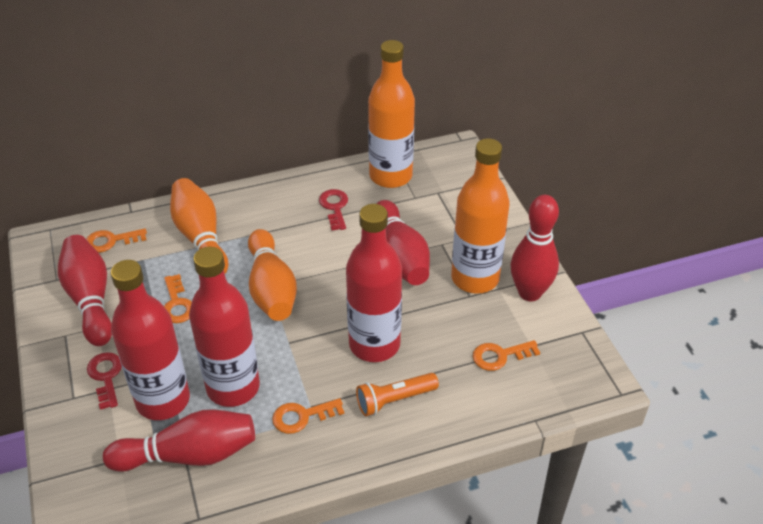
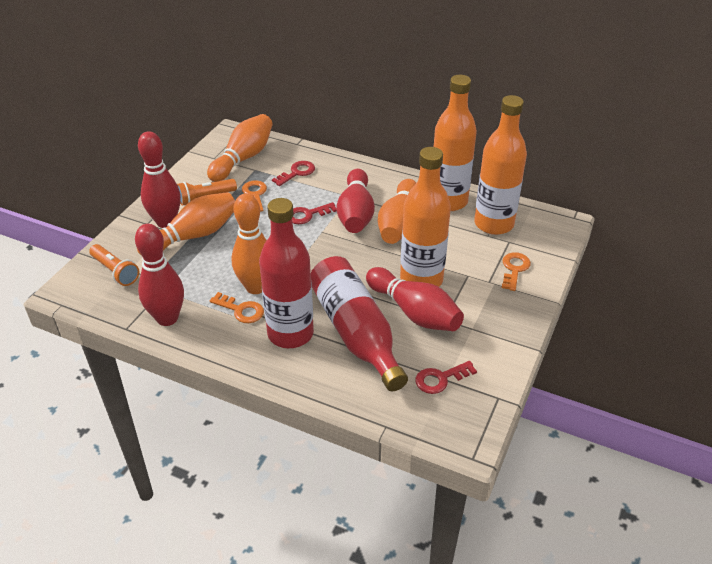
orange bottle: [368,40,415,188] [451,138,510,294] = 2 -> [400,147,451,287] [434,75,477,211] [474,95,527,235] = 3
orange bowling pin: [170,178,228,274] [248,229,297,321] = 2 -> [137,192,235,256] [207,114,273,182] [232,193,267,294] [378,179,416,244] = 4
orange flashlight: [356,373,439,416] = 1 -> [89,244,139,286] [177,179,237,206] = 2
orange key: [86,229,147,253] [164,274,192,323] [272,398,344,434] [473,340,540,371] = 4 -> [210,292,264,323] [242,180,267,212] [502,252,531,291] = 3
red bottle: [111,260,190,420] [189,247,260,407] [346,204,402,362] = 3 -> [259,198,314,348] [311,256,408,391] = 2
red key: [87,352,122,410] [319,189,348,230] = 2 -> [272,161,315,186] [292,202,337,224] [415,361,477,394] = 3

